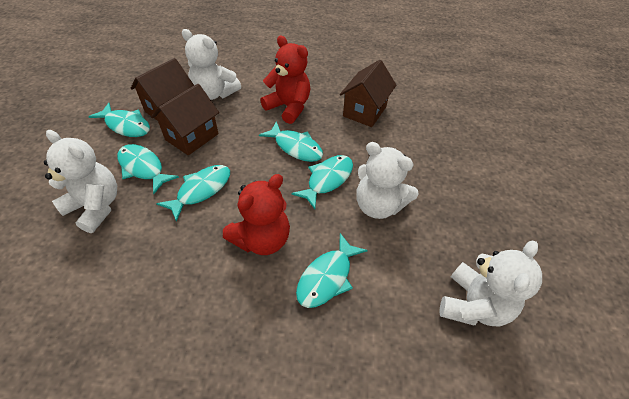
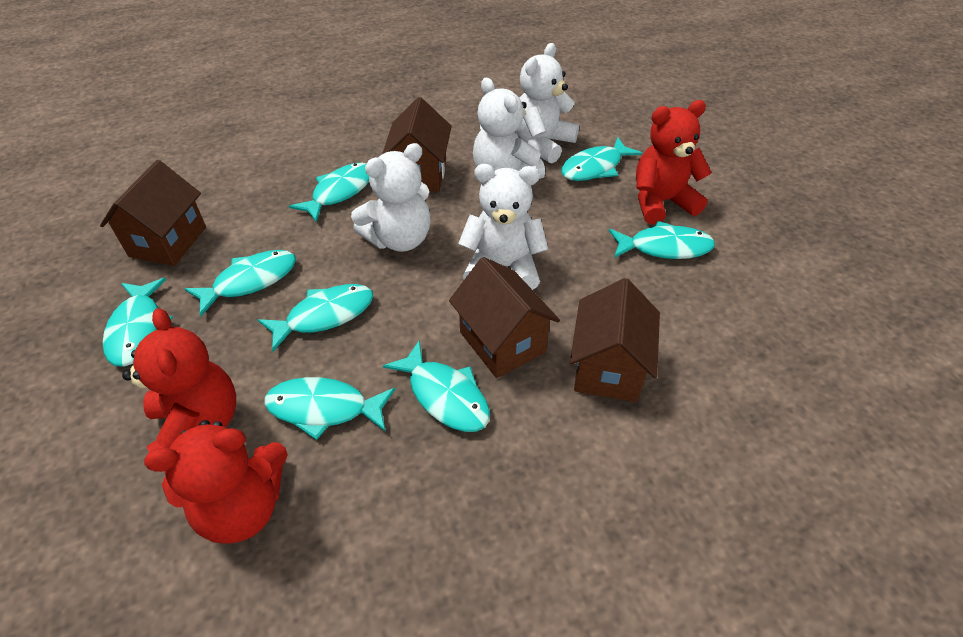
brown house: [130,58,194,121] [151,84,219,155] [340,60,397,127] = 3 -> [100,160,206,266] [382,97,452,192] [449,257,560,378] [570,278,660,402] = 4
red teddy bear: [223,174,290,255] [260,36,310,124] = 2 -> [122,308,236,452] [144,420,288,544] [636,100,712,224] = 3
turquoise fish: [88,103,150,137] [117,144,179,194] [156,165,230,222] [259,121,323,162] [291,155,353,209] [296,233,368,308] = 6 -> [103,278,173,367] [185,250,296,316] [258,284,374,352] [264,377,395,440] [289,163,369,222] [383,341,490,432] [561,137,642,181] [609,221,715,259] = 8

